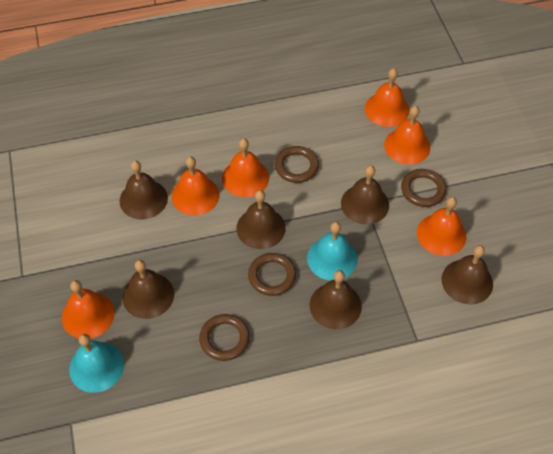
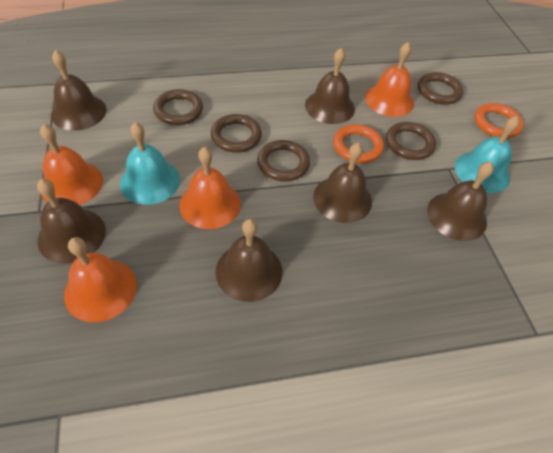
brown ring: [199,314,250,361] [248,253,296,296] [275,146,319,183] [401,169,446,207] = 4 -> [153,89,203,125] [211,114,262,153] [257,140,310,181] [386,122,436,160] [418,72,463,104] = 5
orange bell: [62,280,115,339] [171,157,220,216] [222,138,269,197] [365,68,409,127] [384,106,430,165] [417,197,466,256] = 6 -> [40,124,103,205] [64,237,137,322] [179,147,241,229] [365,42,414,117] = 4
orange ring: none = 0 -> [333,124,384,163] [474,103,524,138] = 2

